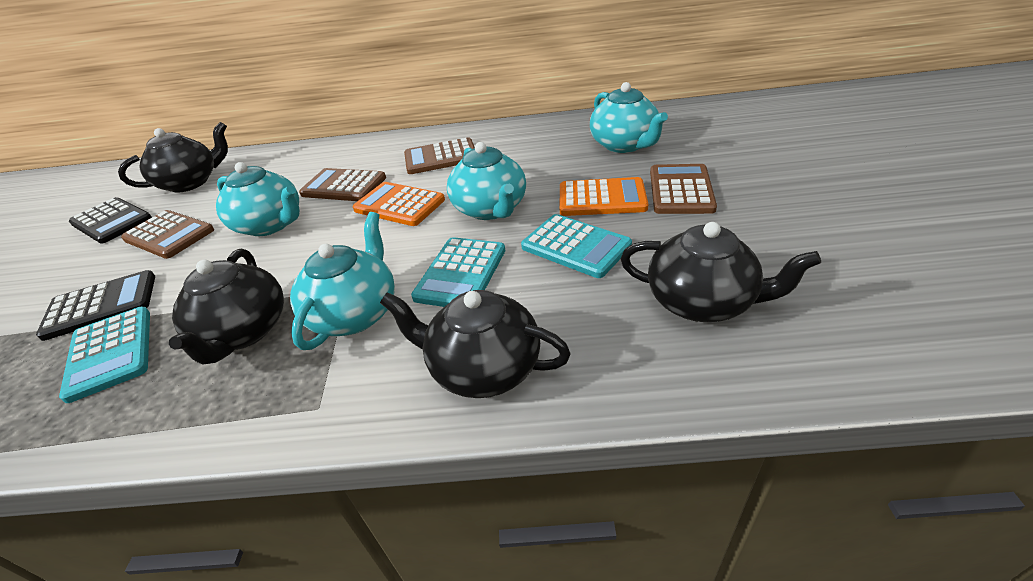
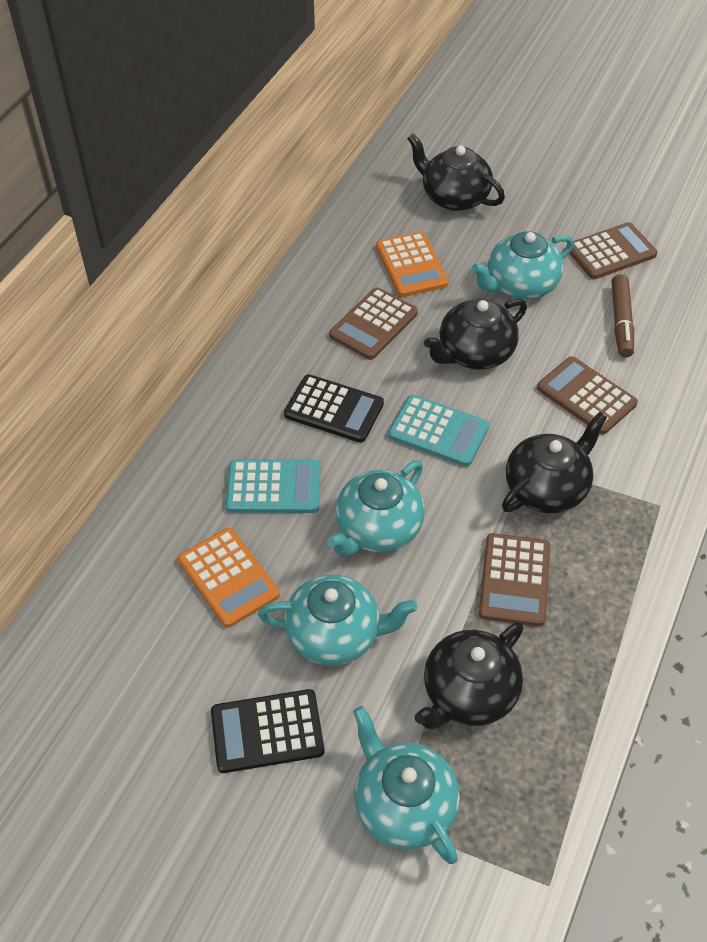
brown marker: none = 0 -> [612,274,634,358] = 1
turquoise calculator: [59,307,150,403] [411,237,505,307] [521,214,632,278] = 3 -> [226,459,320,513] [388,395,490,467] = 2

